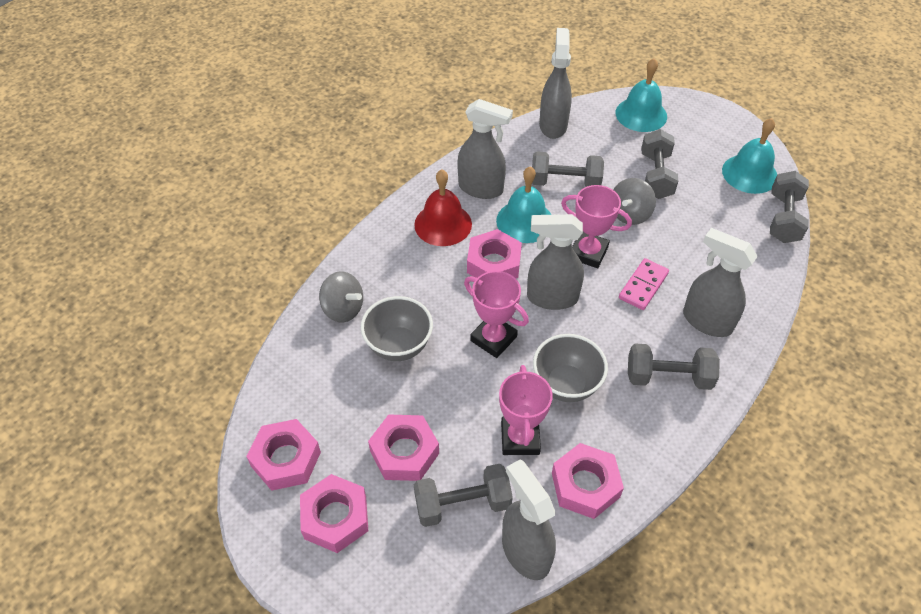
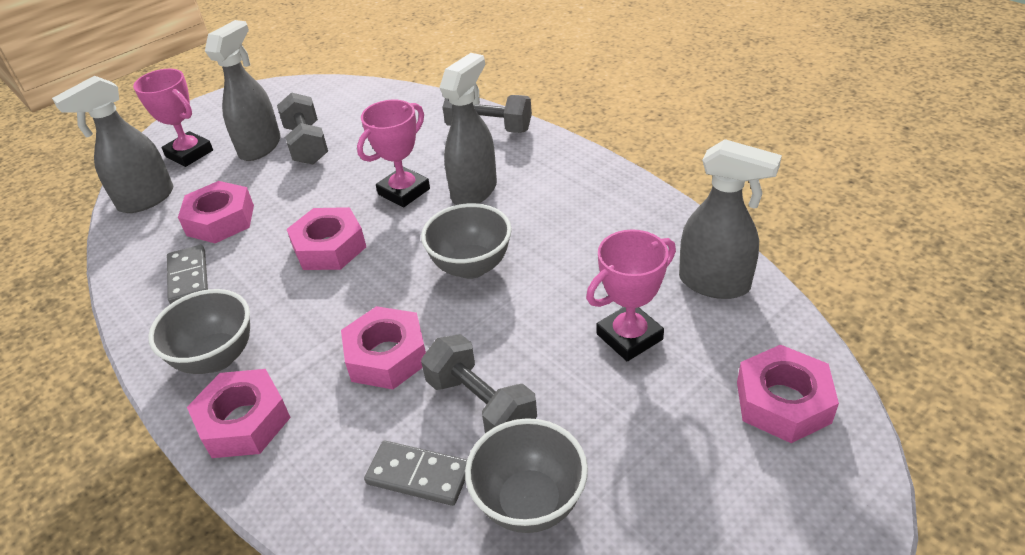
grey bowl: [360,296,433,361] [533,334,608,402] = 2 -> [148,289,250,374] [421,203,512,279] [465,418,588,533] = 3
grey domino: none = 0 -> [167,245,208,304] [364,441,467,506] = 2
grey dumbbell: [414,464,513,527] [532,151,604,187] [628,343,720,390] [641,129,679,199] [770,171,809,243] = 5 -> [277,92,328,164] [421,334,537,433] [443,95,532,133] = 3
grey spinning top: [319,271,363,322] [613,178,656,225] = 2 -> none = 0
grey spray bottle: [457,99,513,199] [502,460,556,580] [527,214,584,310] [539,28,572,139] [683,228,758,337] = 5 -> [52,76,173,213] [205,20,281,161] [439,53,497,205] [679,139,782,299] = 4
pink domino: [619,258,669,310] = 1 -> none = 0
red bell: [414,170,472,246] = 1 -> none = 0
turquoise bell: [496,166,551,243] [616,58,667,132] [722,118,777,194] = 3 -> none = 0

